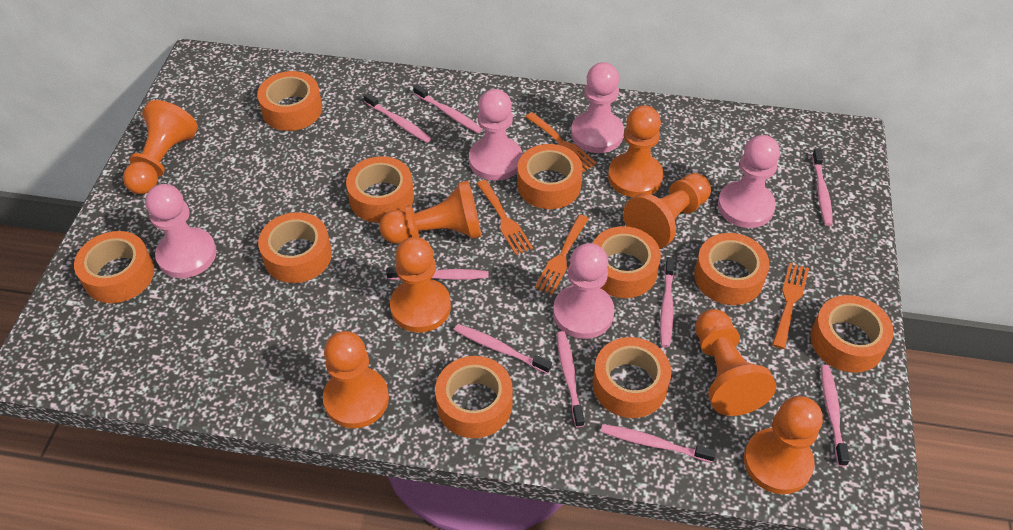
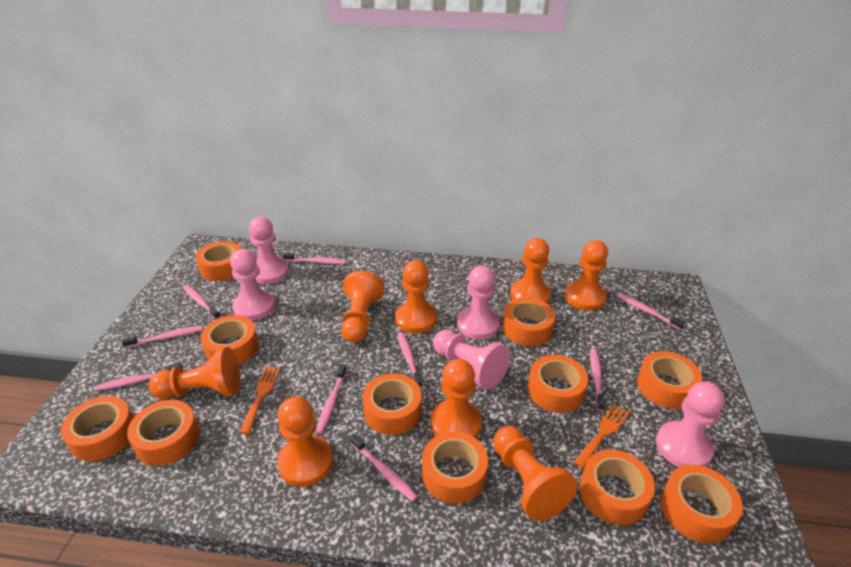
orange fork: [477,180,533,255] [525,112,597,172] [535,215,589,295] [772,263,809,349] = 4 -> [239,366,281,434] [574,404,630,468] = 2
orange tape: [74,231,154,303] [257,71,322,131] [258,212,332,283] [346,156,414,223] [435,356,513,438] [517,144,583,209] [593,226,661,298] [593,337,671,418] [694,233,770,305] [810,295,894,373] = 10 -> [60,396,134,461] [127,400,200,466] [196,241,241,281] [201,315,259,365] [362,373,422,435] [422,431,488,504] [503,298,555,346] [528,355,588,413] [580,449,655,525] [637,351,702,409] [661,465,743,543] = 11

